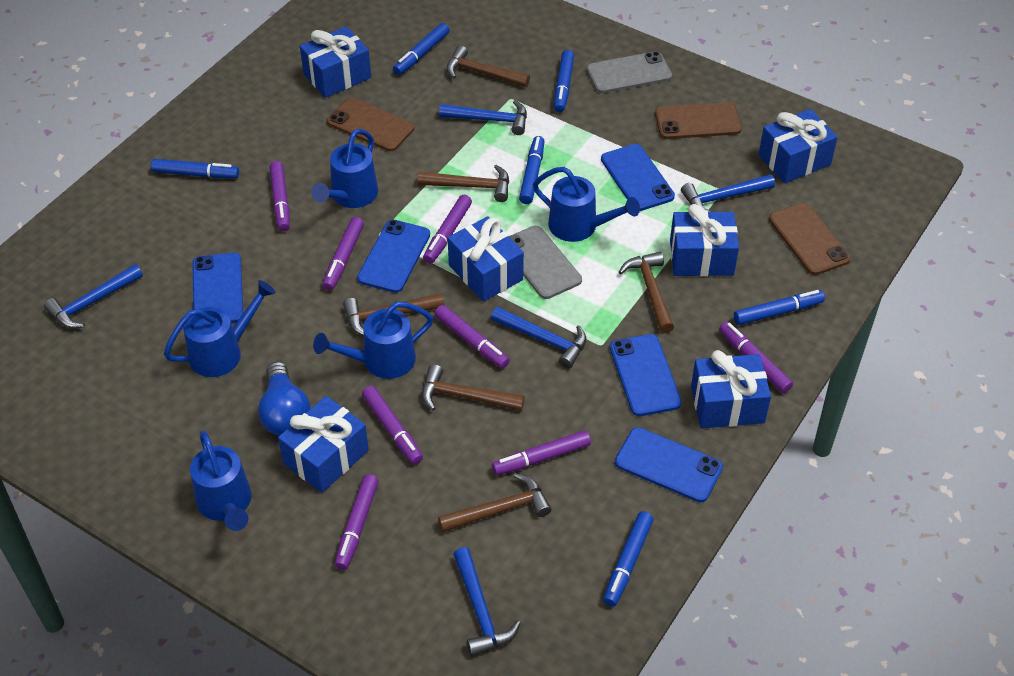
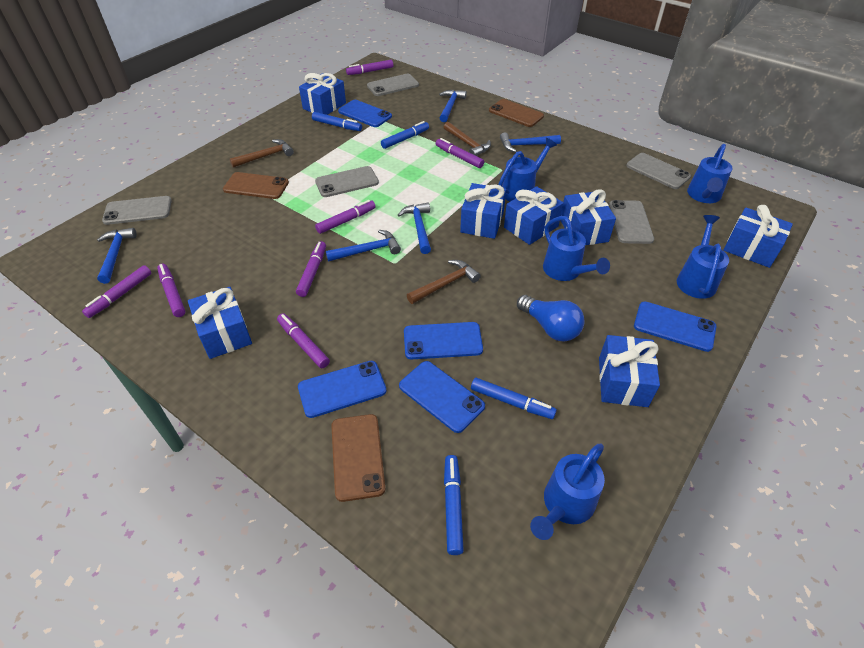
blue gift: [278,396,369,493] [300,26,371,98] [448,216,524,302] [670,204,739,276] [691,350,771,428] [759,109,838,183] = 6 -> [188,287,252,359] [299,73,346,115] [460,183,506,239] [504,186,564,245] [560,189,616,245] [599,335,660,407] [723,205,793,268] = 7
blue marker: [151,159,239,178] [393,23,450,75] [519,136,544,204] [554,50,574,112] [603,511,653,607] [734,290,825,325] = 6 -> [312,112,362,131] [381,121,429,149] [444,455,464,555] [471,378,557,419] = 4
brown hammer: [343,293,445,336] [418,165,509,202] [422,364,525,411] [438,473,551,533] [447,46,530,87] [619,252,674,333] = 6 -> [230,139,294,168] [407,260,481,304] [444,122,491,156] = 3
grey phone: [509,226,582,299] [587,51,672,93] = 2 -> [102,196,172,225] [315,166,379,197] [367,74,419,96] [609,200,654,244] [626,153,691,189] = 5
purple marker: [270,161,290,231] [322,217,364,291] [334,474,379,570] [362,386,423,464] [423,195,472,264] [434,305,510,368] [492,430,591,475] [719,321,793,393] = 8 -> [82,265,151,318] [157,264,185,317] [277,313,330,368] [296,241,326,297] [315,200,376,234] [346,60,393,75] [436,138,484,168] = 7

